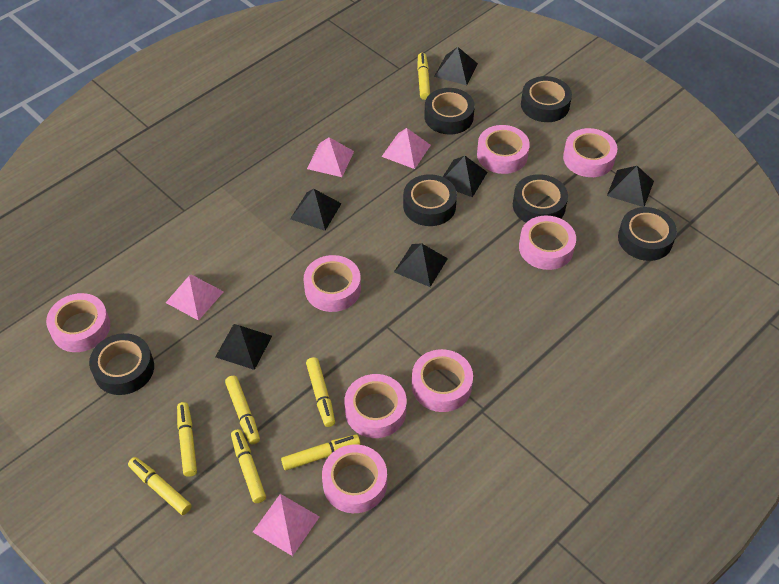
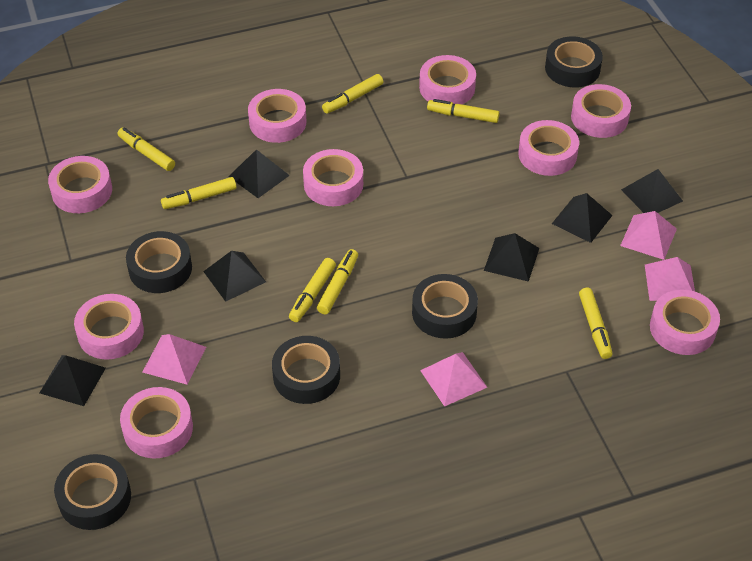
black tape: [89,333,154,395] [403,174,457,226] [424,88,475,134] [513,174,568,222] [521,76,572,122] [618,207,677,261] = 6 -> [54,454,131,530] [126,231,192,293] [272,336,340,404] [412,274,478,339] [545,36,603,88] = 5
pink tape: [46,293,110,352] [304,255,361,312] [322,444,387,513] [344,374,407,438] [412,349,473,412] [477,125,530,174] [519,215,576,270] [563,128,618,177] = 8 -> [48,156,112,213] [74,294,144,360] [120,387,193,459] [248,89,306,143] [303,149,363,206] [419,55,476,104] [518,120,579,176] [571,84,631,138] [650,290,720,355] = 9

